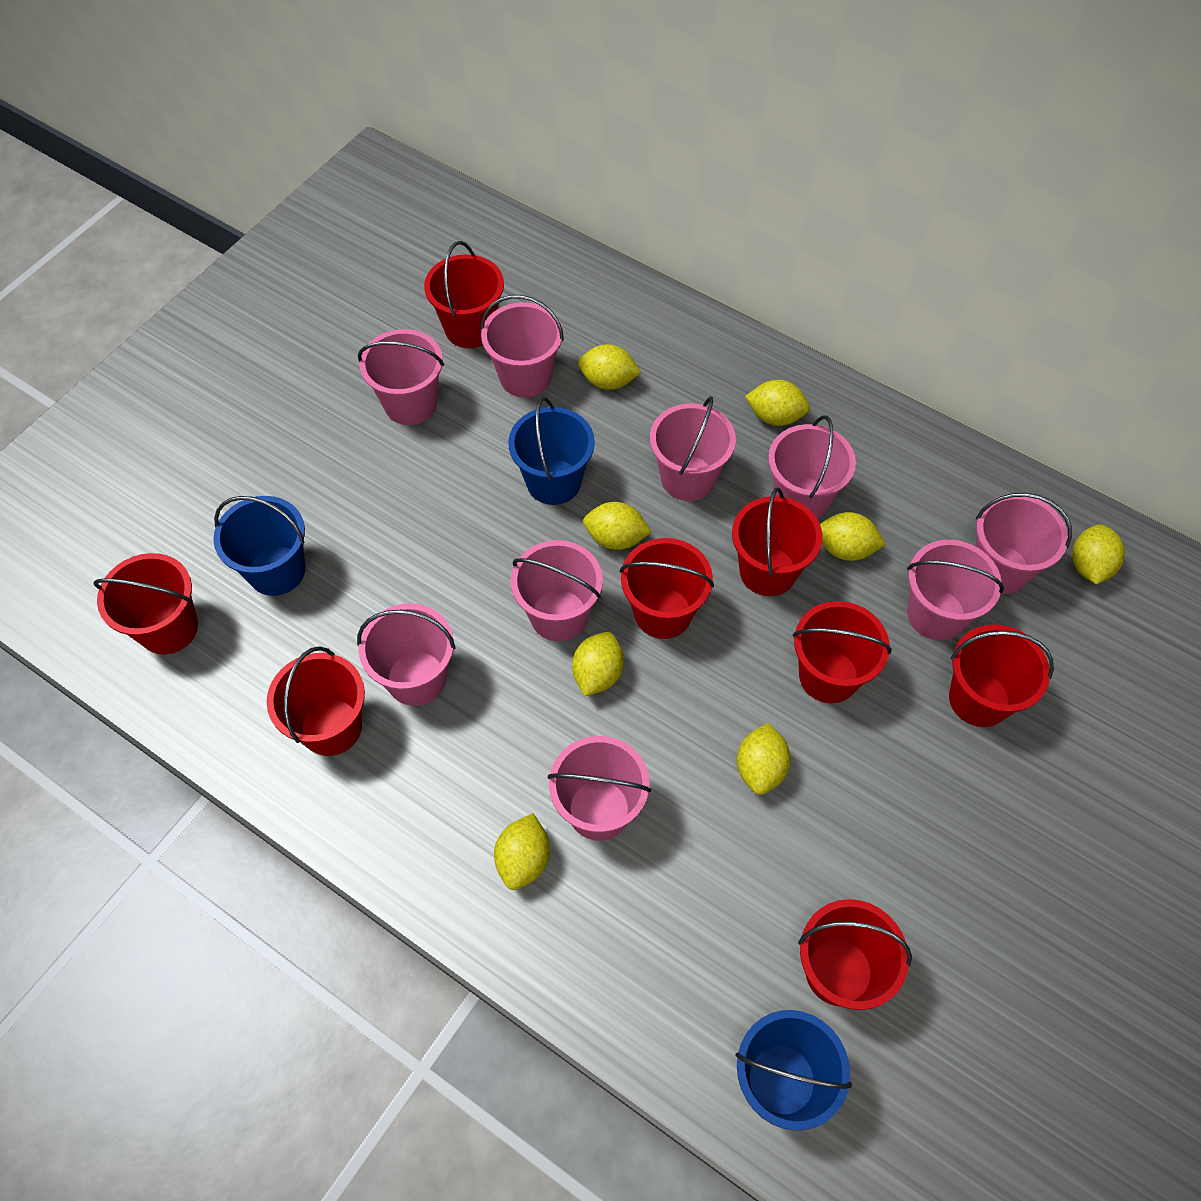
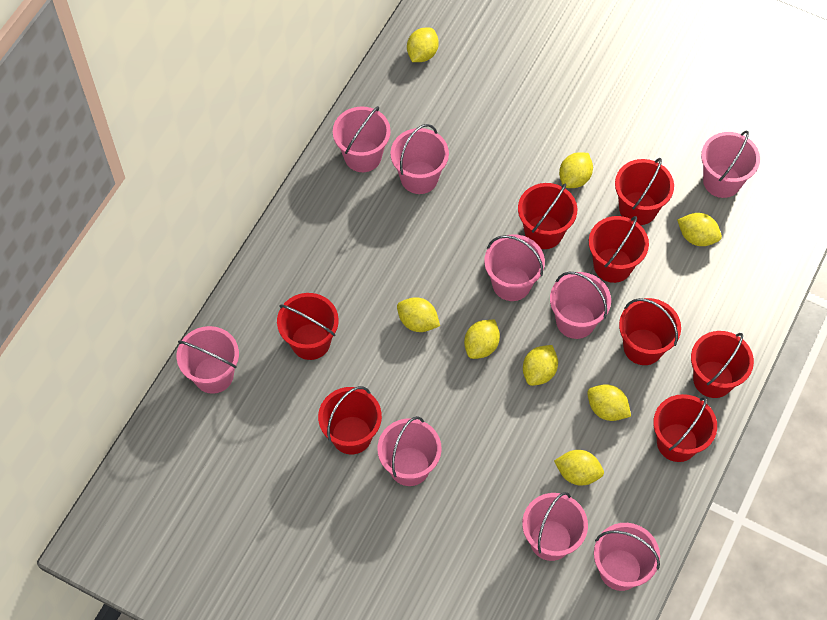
blue bucket: [213,496,305,596] [508,397,595,505] [735,1010,852,1131] = 3 -> none = 0

